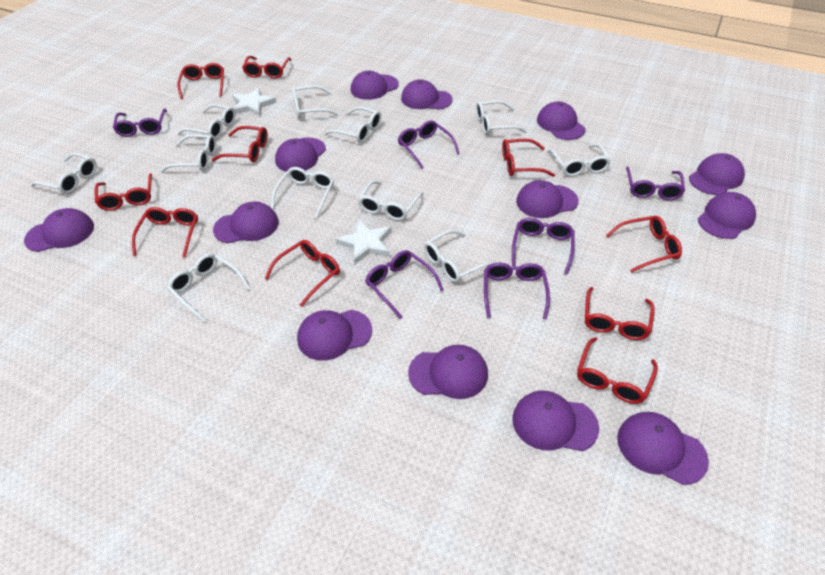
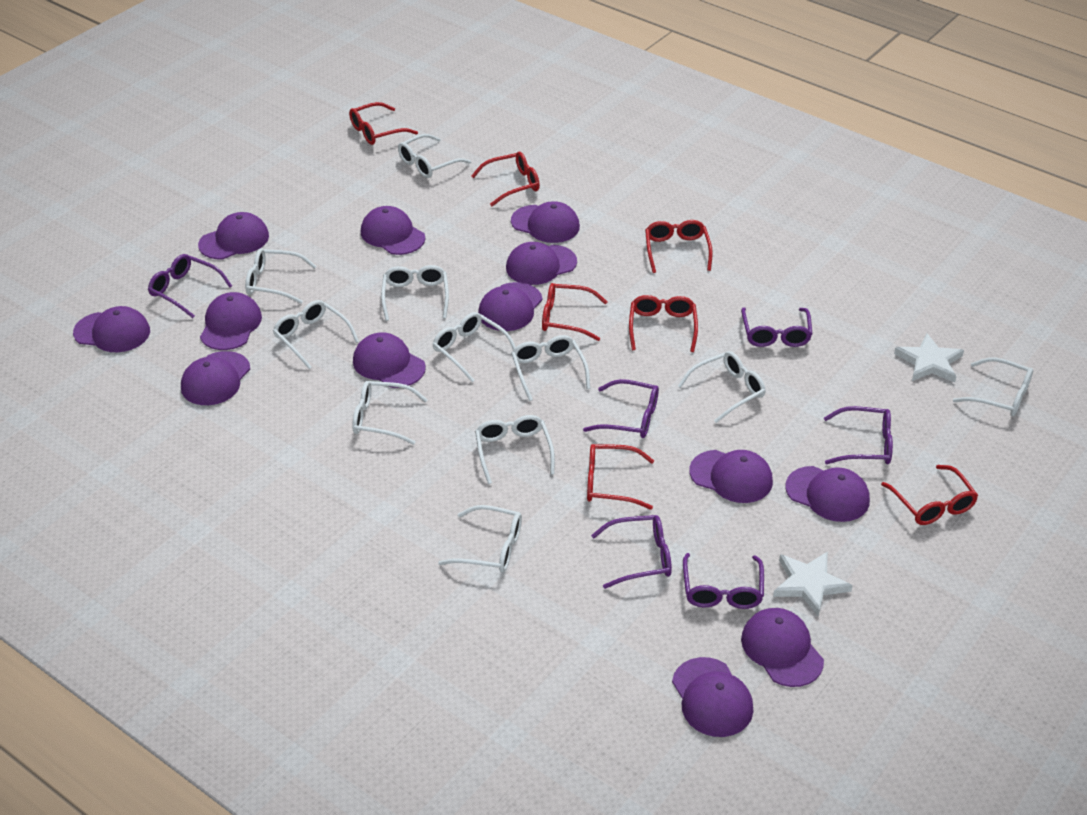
red glasses: [95,173,152,211] [132,207,198,258] [177,63,224,99] [212,126,268,162] [242,56,291,79] [265,240,340,307] [502,139,555,177] [577,337,658,404] [585,287,655,340] [606,216,682,273] = 10 -> [349,102,418,145] [471,151,540,206] [542,283,608,341] [587,444,654,510] [629,295,698,352] [645,220,713,273] [881,465,978,525] = 7

